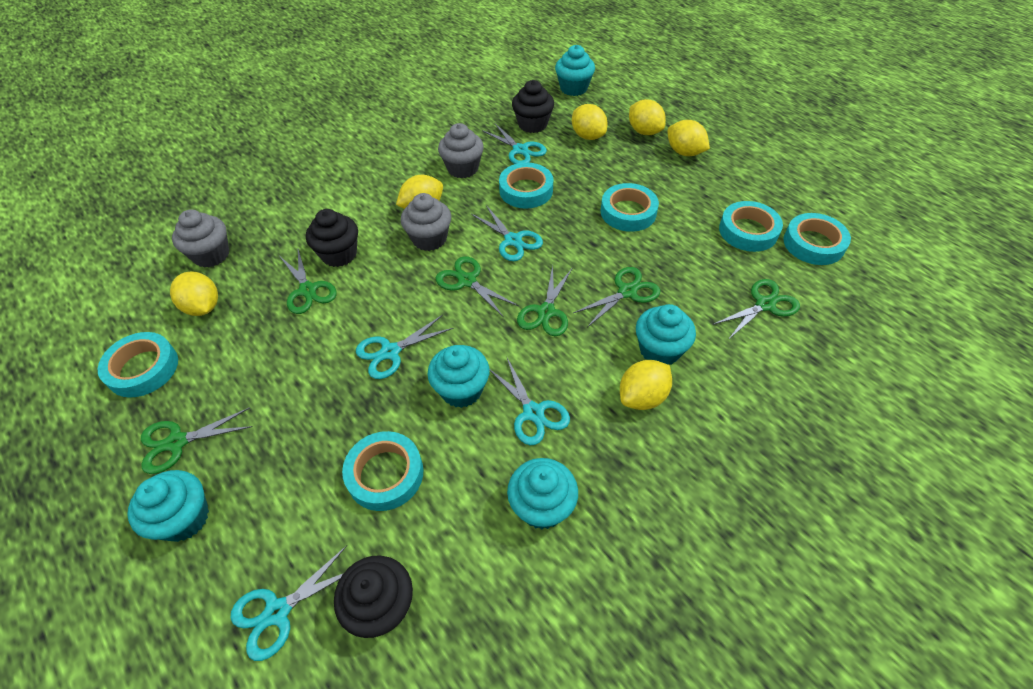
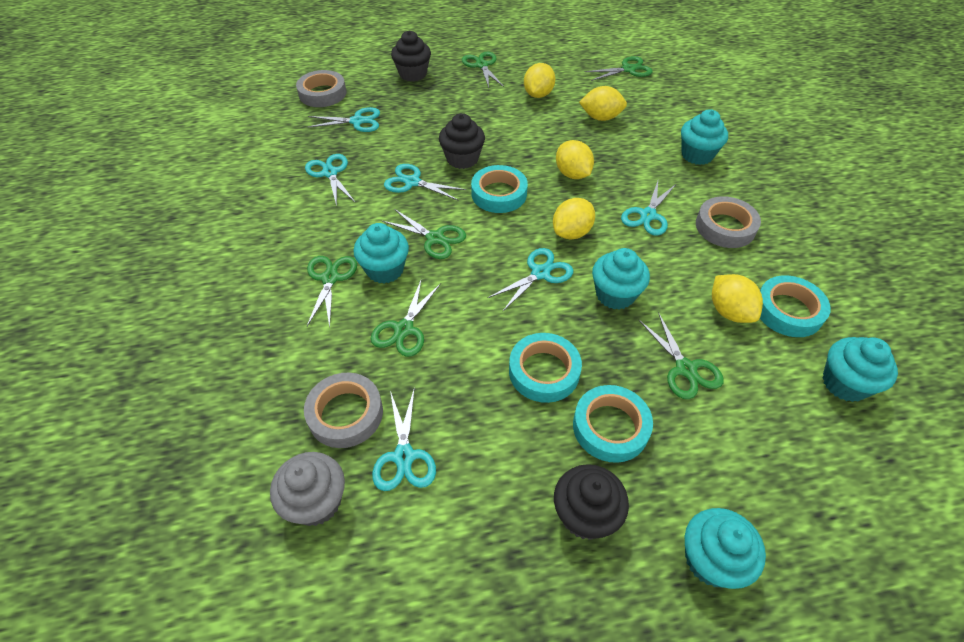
grey cupcake: [172,210,229,268] [401,193,451,251] [438,123,484,178] = 3 -> [270,452,345,526] = 1
grey tape: none = 0 -> [296,70,346,107] [304,373,383,448] [696,196,761,248] = 3
turquoise scissors: [230,545,347,661] [356,315,454,379] [471,205,543,261] [482,124,547,164] [490,356,570,445] = 5 -> [305,154,355,206] [307,107,380,132] [372,387,436,491] [384,164,466,201] [488,248,573,311] [621,181,676,236] = 6
turquoise tape: [98,332,178,398] [342,431,424,511] [499,162,553,209] [601,183,659,232] [719,201,783,252] [783,213,851,265] = 6 -> [471,165,528,213] [509,333,582,403] [573,385,653,463] [760,275,831,337] = 4
yellow lemon: [170,271,218,316] [396,175,443,209] [572,104,608,140] [620,360,672,410] [629,99,666,135] [667,120,710,156] = 6 -> [524,63,556,98] [553,198,595,240] [556,140,594,179] [579,86,627,121] [712,274,763,323] = 5

